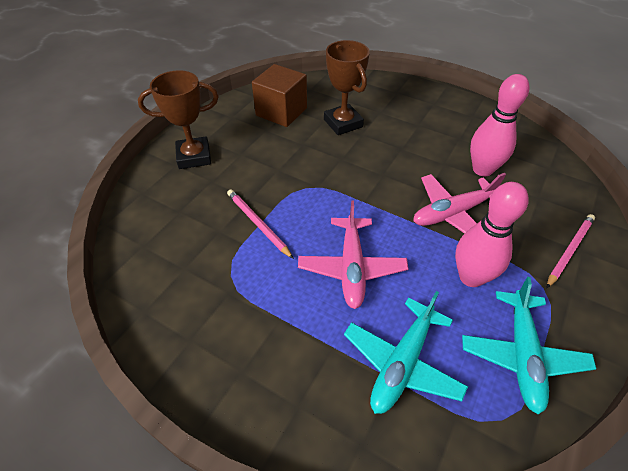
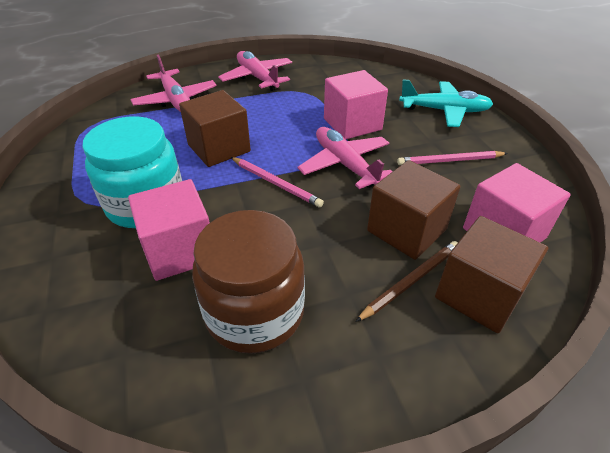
brown cube: [252,64,307,127] = 1 -> [179,90,251,167] [367,160,460,260] [435,216,548,333] = 3
brown jar: none = 0 -> [192,210,305,354] = 1
brown pencil: none = 0 -> [355,241,458,322] = 1
brown trophy: [138,70,219,169] [324,40,370,135] = 2 -> none = 0
pink bowling pin: [455,182,529,287] [470,74,529,177] = 2 -> none = 0
pink cube: none = 0 -> [128,179,210,281] [324,70,388,140] [463,163,571,243] = 3
pink plane: [298,201,408,309] [414,173,506,234] = 2 -> [130,55,217,112] [218,51,292,91] [297,127,393,189] = 3
turquoise jar: none = 0 -> [82,116,182,228] = 1
turquoise plane: [344,291,468,414] [462,277,596,414] = 2 -> [399,79,493,127] = 1

